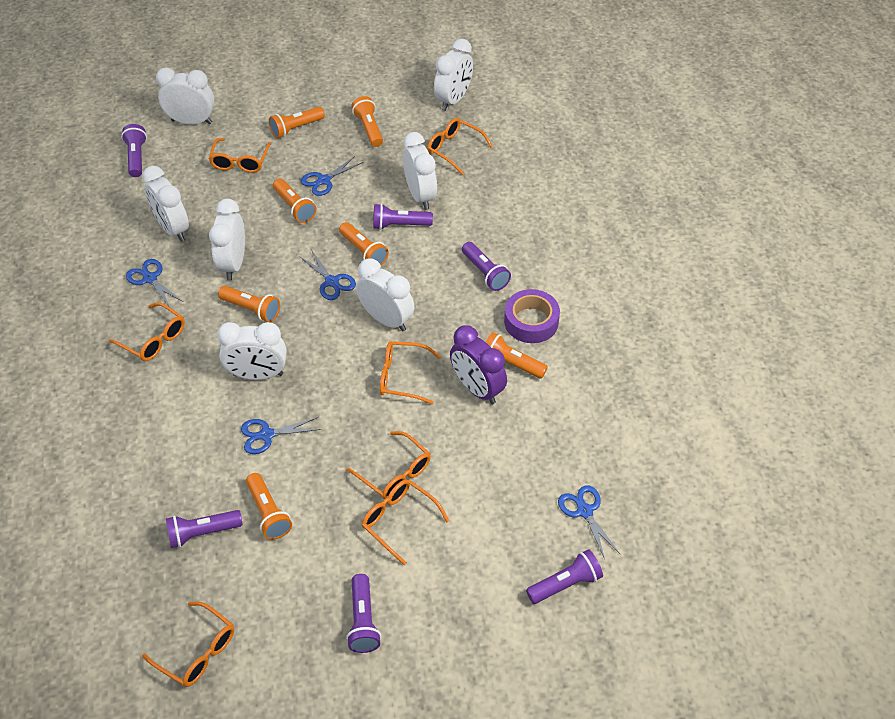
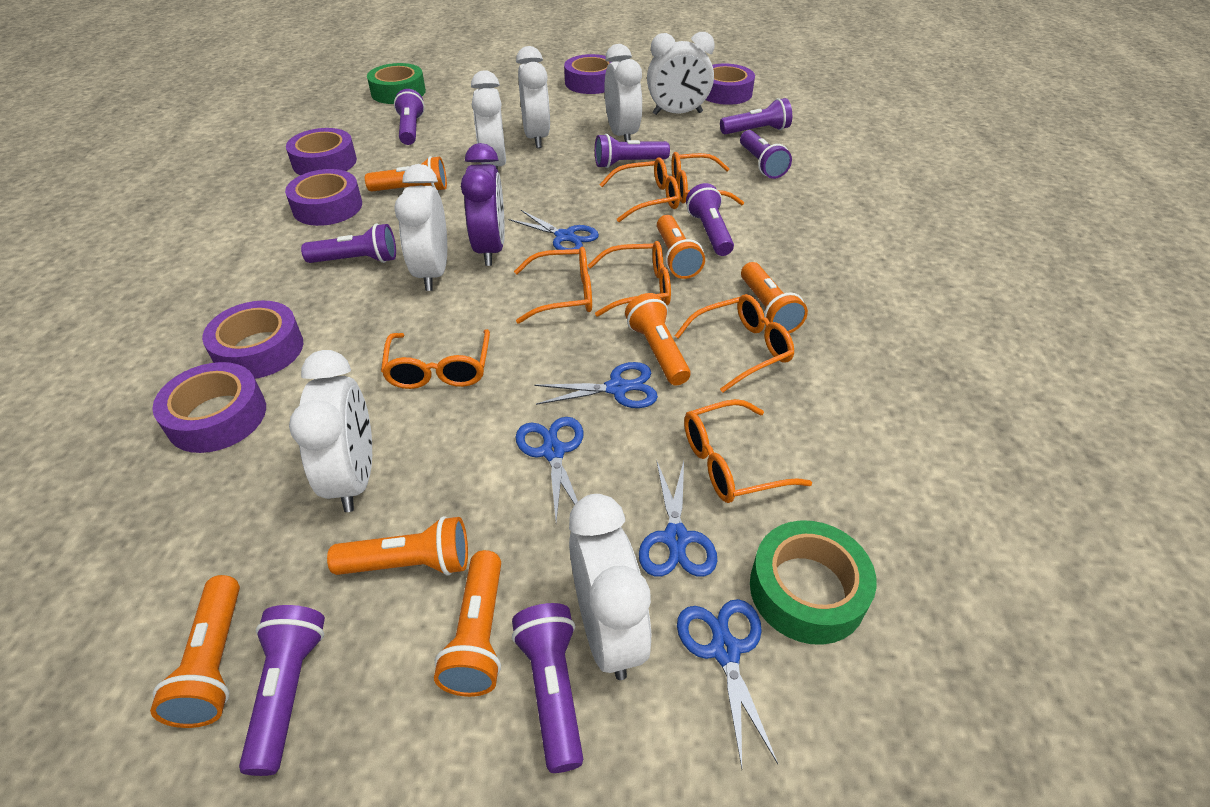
green tape: none = 0 -> [367,63,426,104] [750,520,877,645] = 2
purple flashlight: [121,124,147,177] [166,510,243,548] [346,574,381,653] [373,203,433,230] [462,242,511,291] [526,549,603,604] = 6 -> [239,605,325,776] [301,224,396,263] [394,89,425,145] [512,603,583,773] [595,134,670,168] [686,183,734,256] [720,98,792,134] [740,130,792,179] = 8
purple tape: [504,289,560,343] = 1 -> [152,362,266,453] [202,301,303,379] [285,169,362,226] [286,128,357,175] [564,54,611,94] [706,64,755,105] = 6

